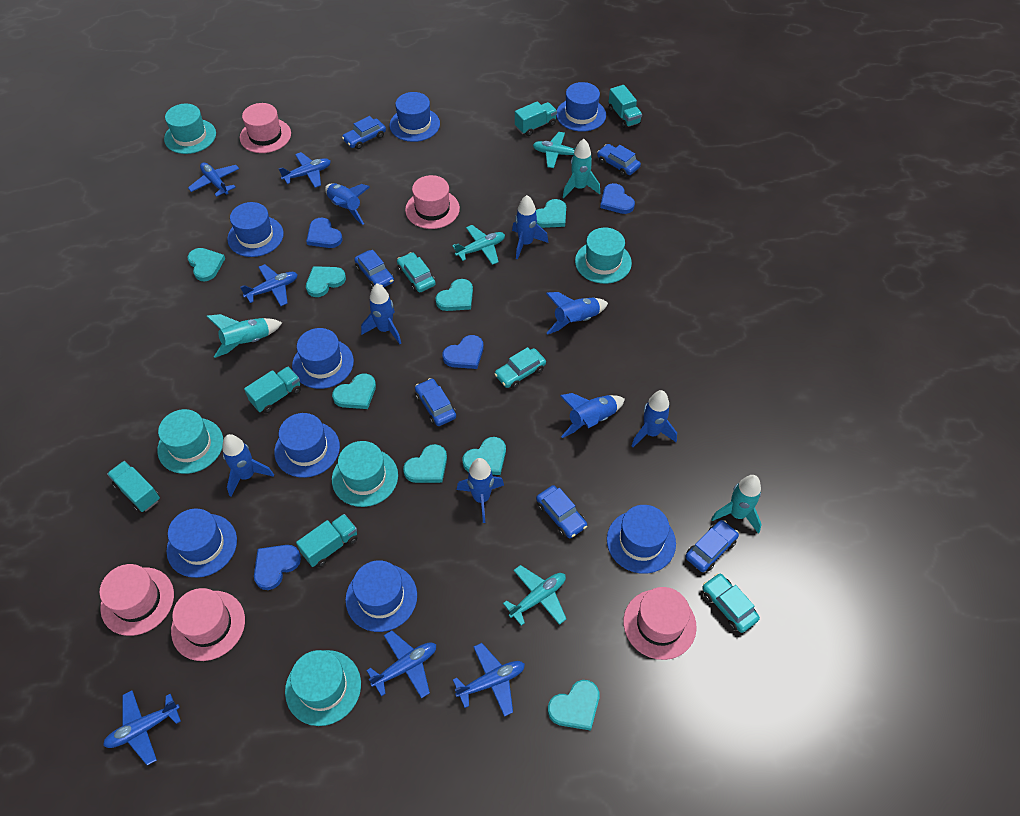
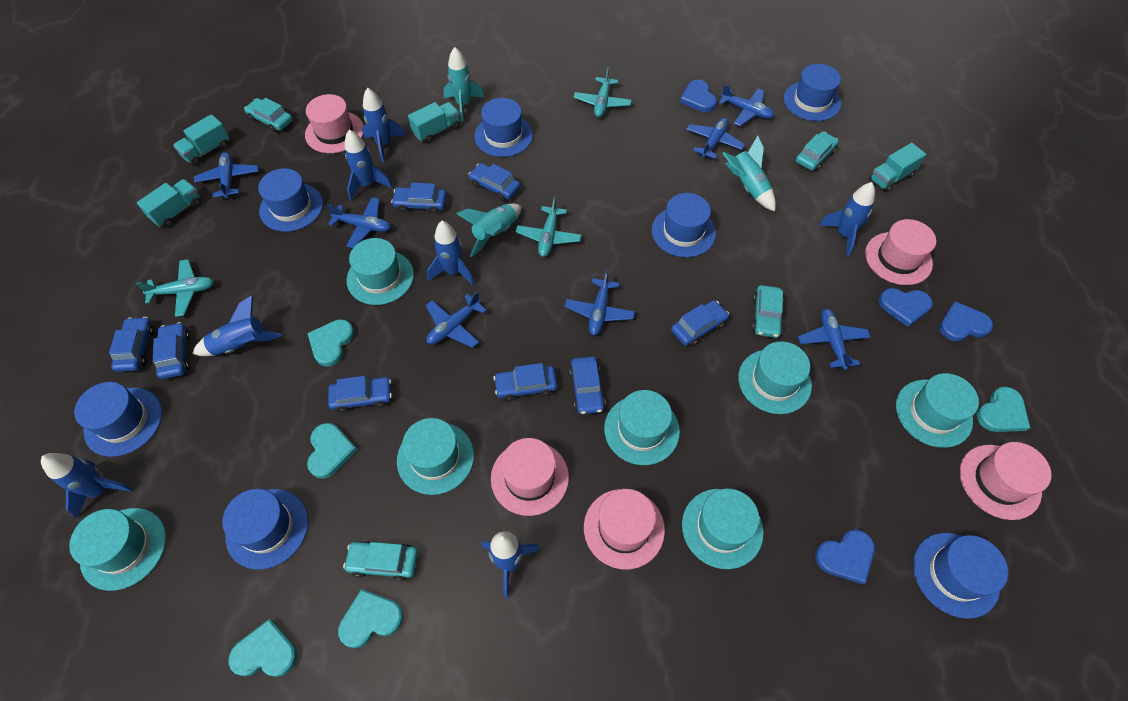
blue car: [342,116,386,149] [354,250,394,288] [415,378,456,426] [536,485,587,538] [597,144,641,176] [685,520,739,572] = 6 -> [109,317,155,372] [153,322,190,379] [328,376,392,413] [391,183,447,214] [468,163,521,201] [493,363,557,401] [569,357,605,414] [671,300,729,346] = 8
blue hat: [166,508,237,578] [227,202,284,257] [274,413,340,478] [292,328,354,389] [345,560,417,632] [390,92,440,142] [556,82,606,132] [607,505,676,574] = 8 -> [74,382,162,457] [222,489,308,570] [258,168,323,232] [474,98,533,157] [652,193,716,257] [783,64,841,121] [913,533,1008,619] = 7
blue plane: [103,690,181,766] [188,162,239,197] [240,264,298,306] [279,152,331,188] [366,630,436,699] [453,643,525,717] = 6 -> [194,152,258,198] [327,197,391,248] [426,292,487,348] [564,270,635,335] [686,118,745,159] [719,84,774,126] [798,309,871,370] = 7
blue rocket: [222,434,274,497] [325,183,370,225] [361,284,401,344] [457,458,504,523] [512,195,548,259] [546,292,608,334] [560,393,625,438] [632,390,677,447] = 8 -> [41,453,133,518] [192,295,283,356] [345,129,393,200] [362,88,406,162] [427,221,475,286] [482,531,540,599] [819,182,875,256] = 7
turquoise car: [397,252,436,292] [494,347,546,389] [702,573,760,633] = 3 -> [244,98,293,132] [343,541,418,581] [752,285,783,338] [796,131,839,171] = 4
turquoise hat: [157,409,223,474] [164,104,216,154] [285,650,361,726] [332,441,398,507] [575,228,632,284] = 5 -> [69,508,166,591] [347,238,414,305] [397,418,474,495] [604,390,680,465] [682,489,764,569] [738,341,812,414] [896,373,979,448] = 7
turquoise heart: [187,248,225,281] [306,266,346,297] [332,374,376,409] [403,444,447,483] [435,279,473,311] [462,437,506,475] [536,199,566,228] [548,680,599,731] = 8 -> [229,619,297,677] [307,319,354,367] [307,423,357,479] [338,589,403,648] [977,387,1030,432] = 5
turquoise truck: [107,461,160,512] [244,366,301,413] [296,514,358,567] [515,101,557,136] [609,85,642,128] = 5 -> [137,179,202,227] [173,114,230,166] [408,102,460,143] [869,143,926,192] = 4

